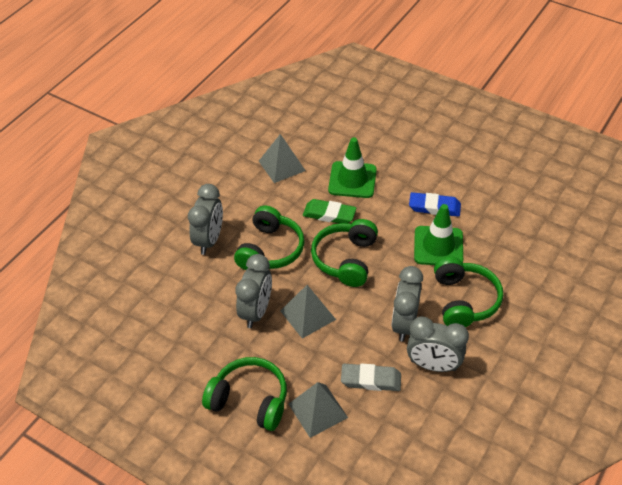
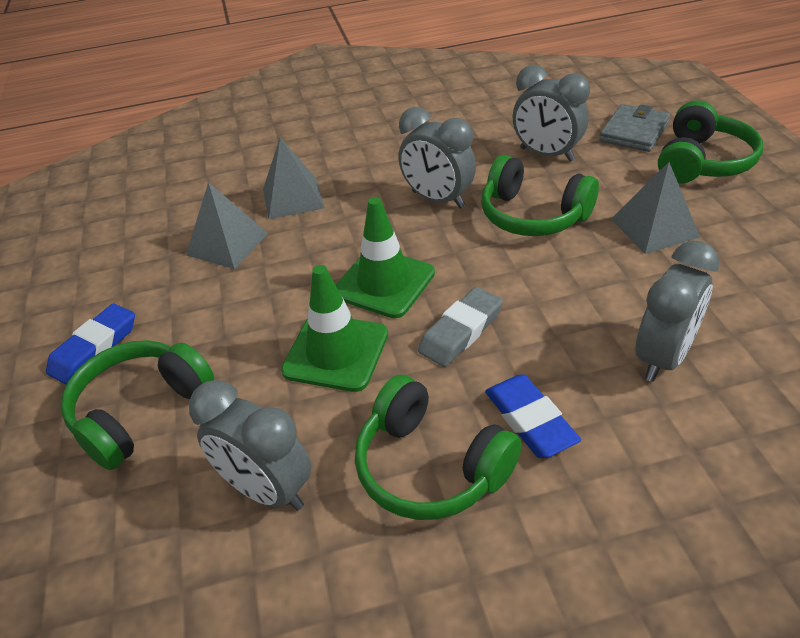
blue eraser: [409,192,461,217] = 1 -> [46,303,135,385] [485,374,581,458] = 2
green eraser: [303,199,356,223] = 1 -> none = 0
grey wallet: none = 0 -> [599,104,670,152] = 1

